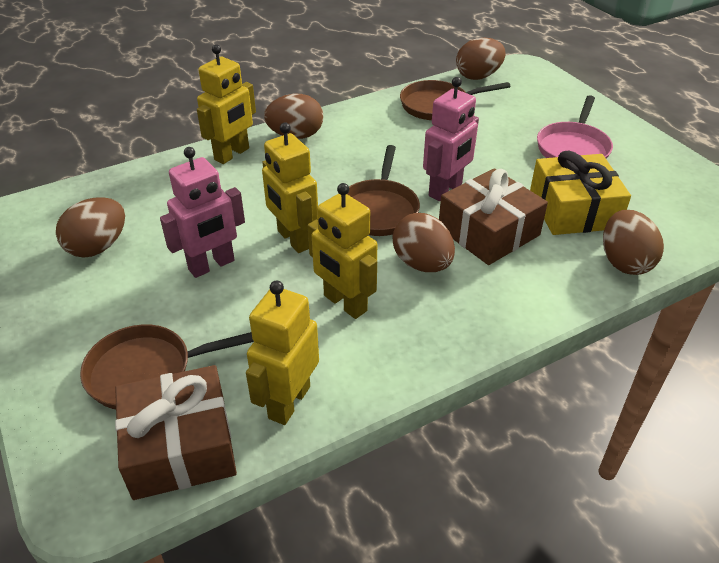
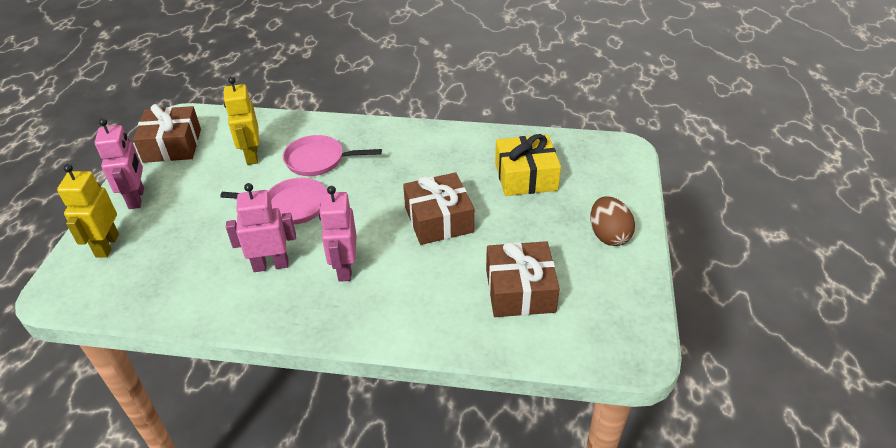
brown egg: [56,197,125,258] [264,94,323,139] [393,213,455,272] [456,38,506,80] [603,210,664,275] = 5 -> [590,196,635,246] = 1
brown gift: [115,365,237,500] [439,168,548,265] = 2 -> [133,104,201,163] [403,172,474,245] [486,241,560,317] = 3
brown pan: [80,324,254,409] [347,145,420,236] [400,80,511,120] = 3 -> none = 0
pink pan: [537,95,613,159] = 1 -> [220,178,327,224] [283,135,382,176] = 2
pink robot: [160,147,245,278] [423,77,479,201] = 2 -> [95,118,144,209] [226,183,296,272] [319,186,356,282] = 3
yellow robot: [197,44,256,164] [246,280,319,425] [262,123,318,253] [308,183,377,319] = 4 -> [57,164,119,258] [224,77,259,165] = 2

